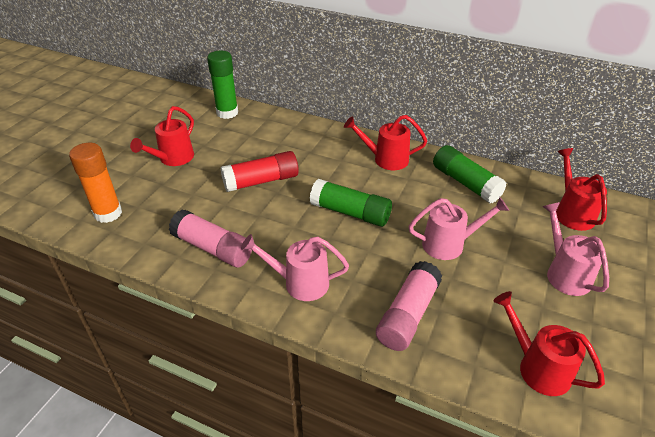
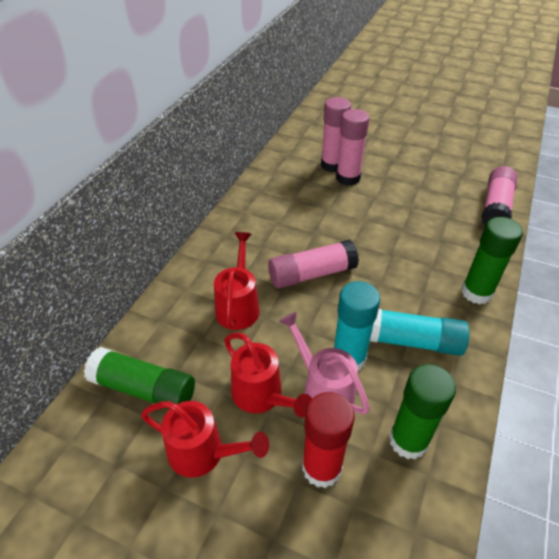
orange glue stick: [69,143,122,223] = 1 -> none = 0
pink glue stick: [169,210,252,267] [376,261,442,351] = 2 -> [268,240,359,289] [321,97,351,172] [336,109,369,186] [482,166,517,226] = 4
pink watering can: [241,234,349,301] [409,197,509,260] [542,202,609,296] = 3 -> [279,312,370,414] = 1
red watering can: [130,106,194,166] [344,115,427,170] [493,291,605,396] [556,148,607,231] = 4 -> [141,401,269,478] [214,232,260,330] [224,333,312,417] = 3
turquoise glue stick: none = 0 -> [334,281,380,371] [370,309,470,356] = 2

